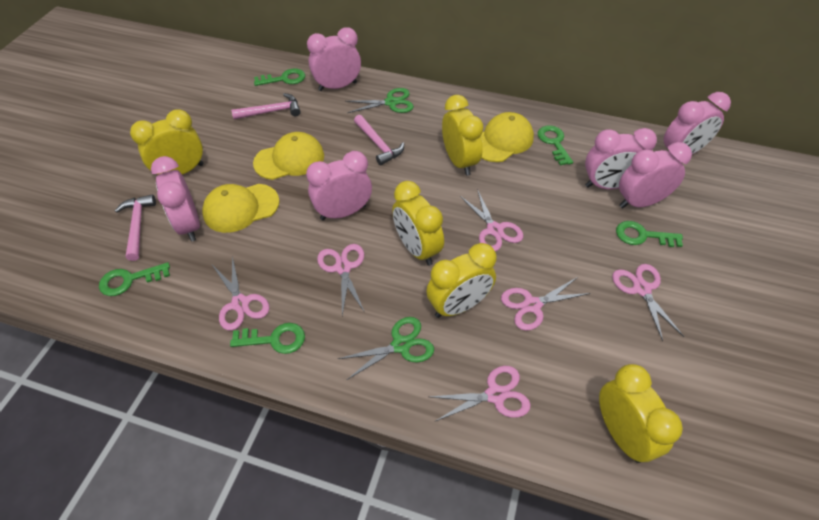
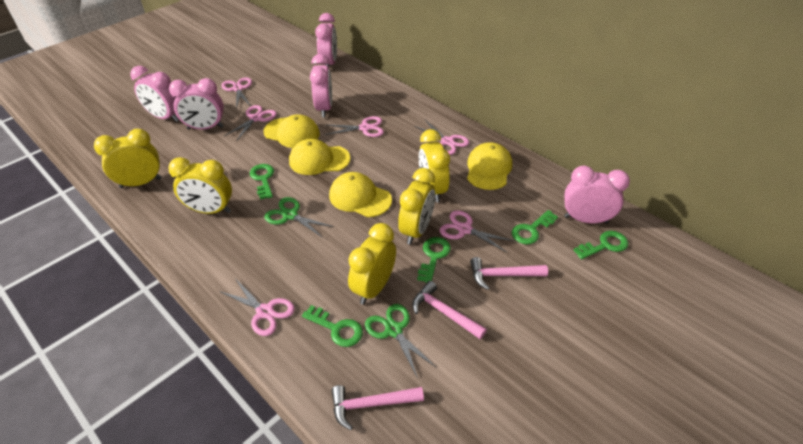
pink clock: [151,156,200,242] [306,151,372,221] [307,27,361,91] [585,128,657,189] [619,142,692,208] [663,92,731,154] = 6 -> [130,66,179,122] [169,78,224,130] [310,54,332,117] [315,13,337,67] [564,165,630,224] = 5
yellow cap: [202,184,280,233] [253,132,324,180] [481,112,534,162] = 3 -> [263,114,320,148] [289,139,350,175] [329,172,392,217] [467,142,512,190] = 4

